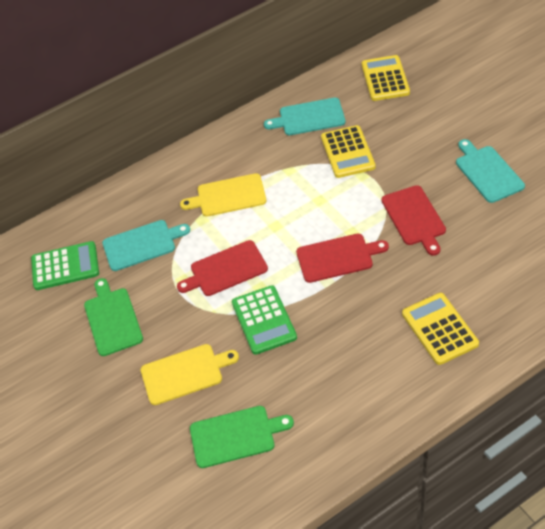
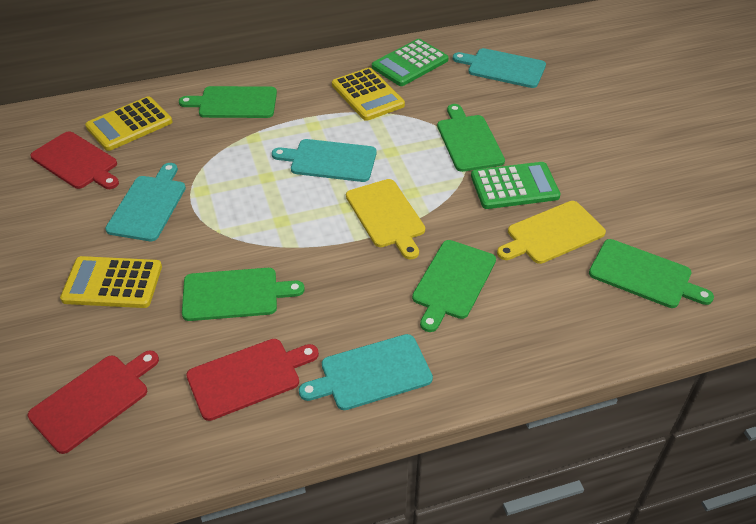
green cutting board: [84,278,143,356] [190,406,294,468] = 2 -> [179,86,277,118] [182,268,305,321] [412,240,496,332] [437,104,505,172] [589,239,714,308] = 5
turquoise cutting board: [102,220,190,271] [264,98,346,135] [456,139,525,203] = 3 -> [105,163,186,241] [272,139,377,182] [299,334,433,410] [453,48,546,88] = 4

